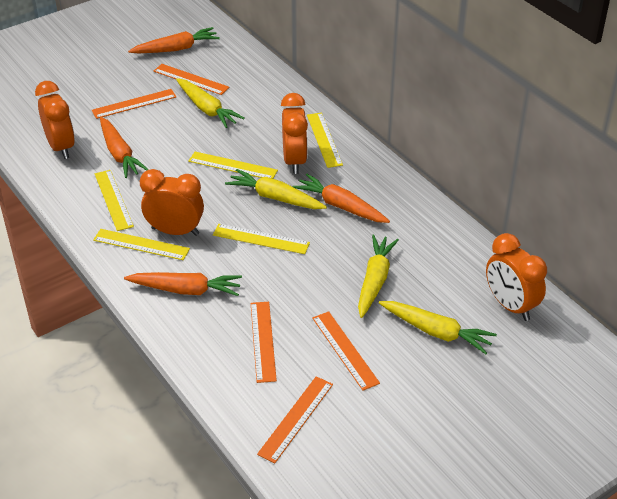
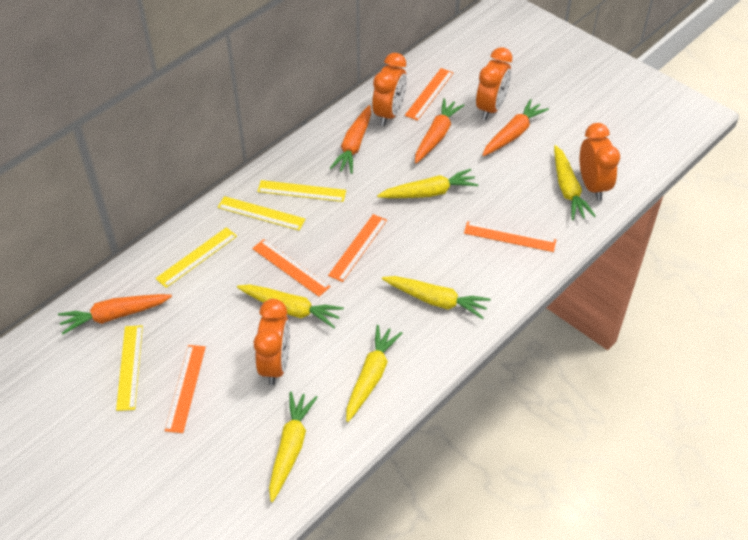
yellow carrot: [176,78,244,128] [225,169,327,209] [358,235,399,318] [379,301,497,354] = 4 -> [237,285,344,328] [269,392,318,502] [346,325,402,422] [377,169,478,198] [382,276,491,319] [554,145,596,220] = 6
yellow ruler: [93,229,190,260] [95,170,134,231] [188,152,278,179] [213,224,310,254] [307,113,343,168] = 5 -> [116,325,143,411] [155,227,237,288] [218,196,306,231] [257,180,346,202] = 4

